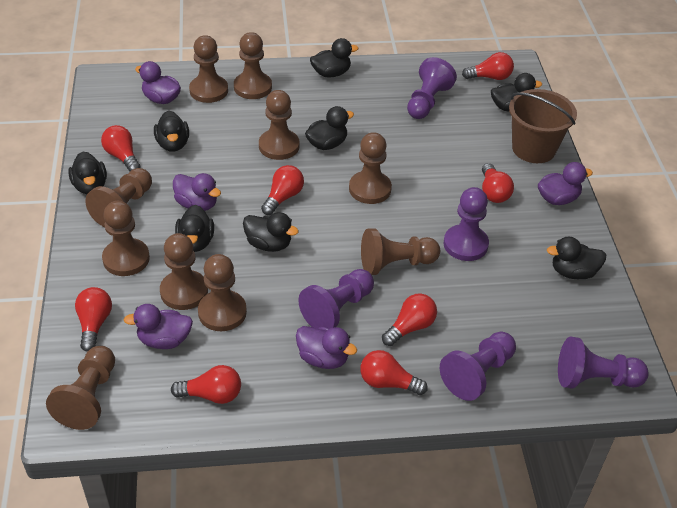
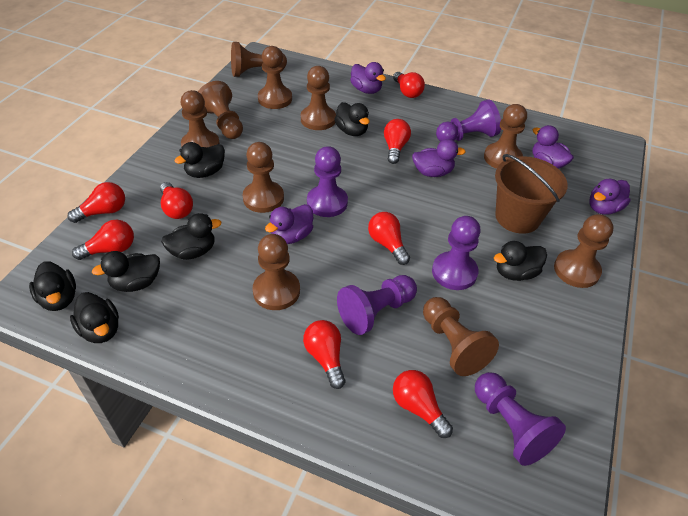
black duck: [68,151,107,194] [154,110,189,152] [175,205,214,252] [243,212,299,252] [305,106,354,150] [310,38,359,77] [491,73,542,112] [547,237,606,279] = 8 -> [29,262,76,311] [70,292,119,343] [92,251,160,292] [161,213,221,260] [174,142,225,178] [334,102,370,136] [494,241,547,281] = 7

